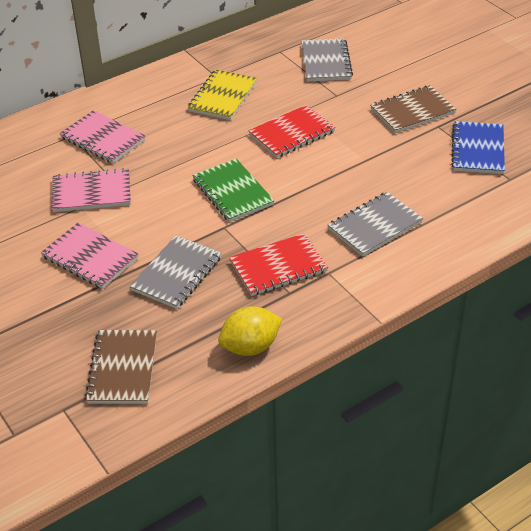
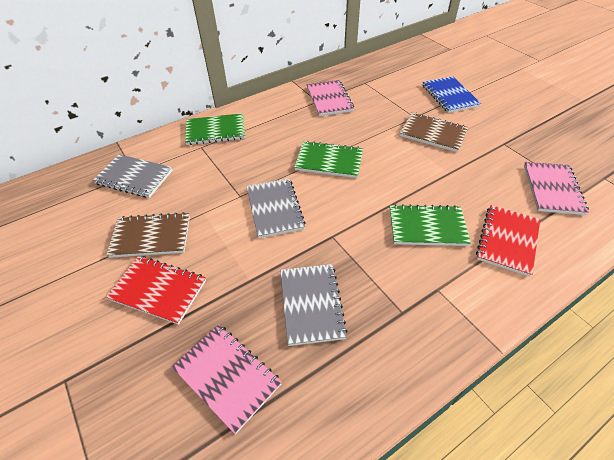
green notebook: [192,159,274,222] = 1 -> [185,113,245,145] [294,141,363,178] [390,204,471,246] = 3
yellow lemon: [218,307,282,356] = 1 -> none = 0
yellow notebook: [188,69,257,120] = 1 -> none = 0

